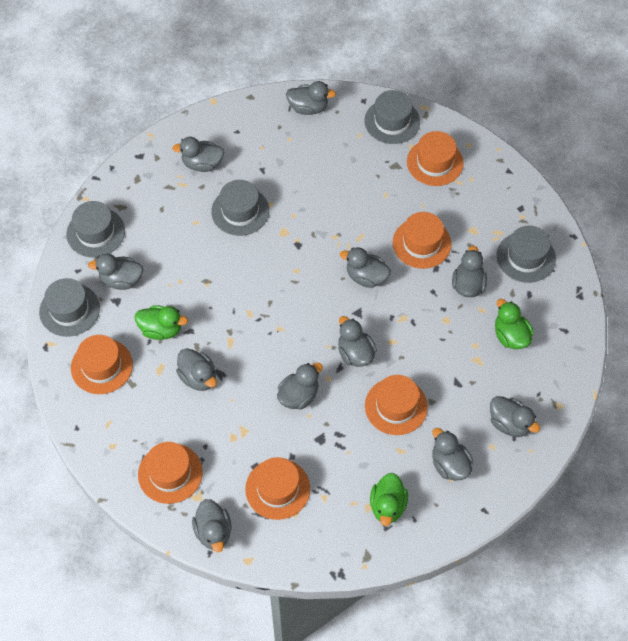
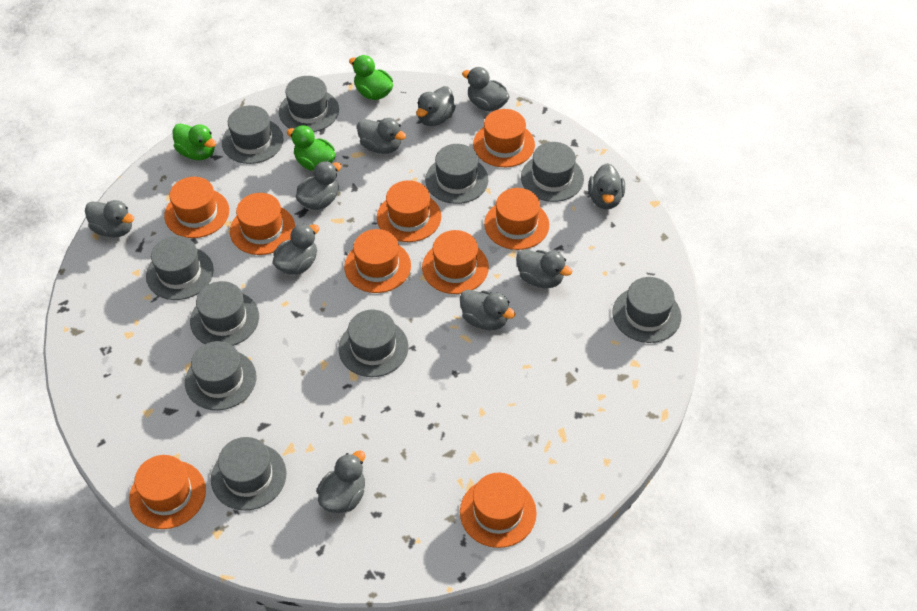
grey duck: [88,254,143,290] [172,137,224,172] [176,348,216,391] [192,499,231,552] [277,363,323,410] [286,81,336,115] [338,316,377,367] [340,247,391,288] [432,428,473,481] [452,246,487,297] [490,396,540,437] = 11 -> [85,200,134,238] [273,224,320,275] [295,161,342,210] [317,450,365,513] [357,118,406,154] [416,86,456,126] [460,290,515,330] [462,67,510,112] [516,249,572,288] [588,163,625,209] = 10
grey hat: [39,278,100,337] [66,201,125,258] [211,180,269,236] [364,90,420,144] [497,226,556,283] = 5 -> [146,236,214,300] [185,341,257,410] [190,281,259,346] [211,437,286,510] [222,105,284,164] [279,76,339,132] [338,310,408,377] [425,144,488,204] [521,142,584,202] [612,277,681,343] = 10
orange hat: [71,335,133,394] [138,442,203,504] [245,457,310,520] [365,375,428,435] [393,212,451,269] [407,131,464,186] = 6 -> [129,455,206,529] [164,177,229,238] [230,193,295,255] [344,229,411,293] [377,180,441,242] [422,230,489,294] [460,473,537,548] [473,109,535,167] [484,188,549,250] = 9

